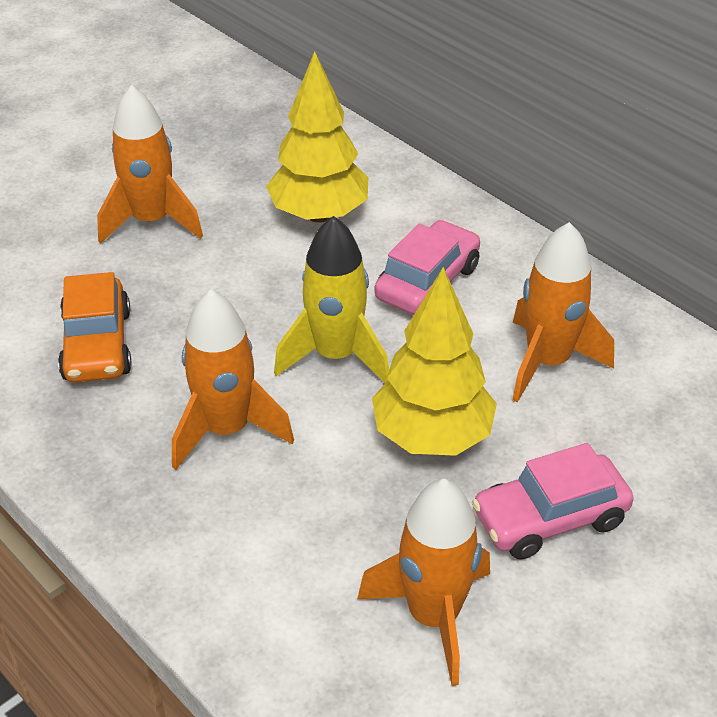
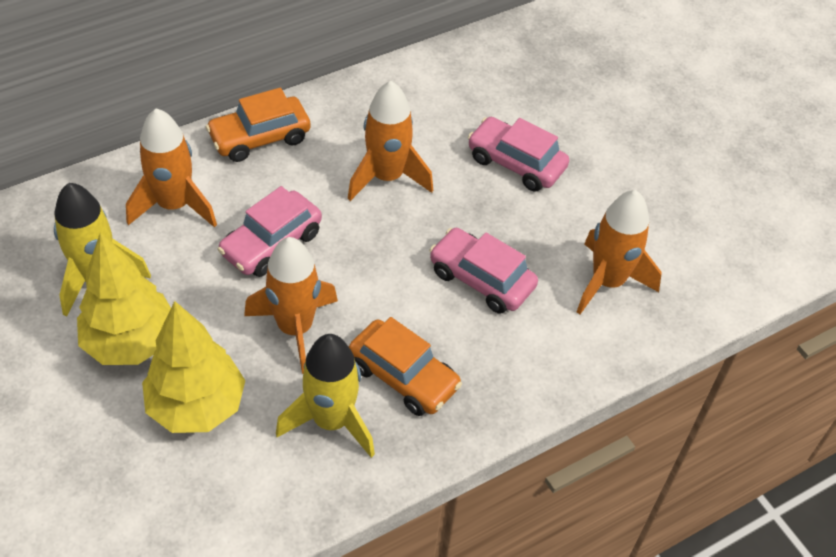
orange car: [58,272,132,383] = 1 -> [205,88,311,162] [349,317,462,416] = 2
pink car: [375,220,480,315] [472,443,634,560] = 2 -> [217,186,322,277] [429,228,538,314] [468,117,569,191] = 3
yellow rocket: [274,216,389,383] = 1 -> [54,183,151,316] [276,334,375,458] = 2

